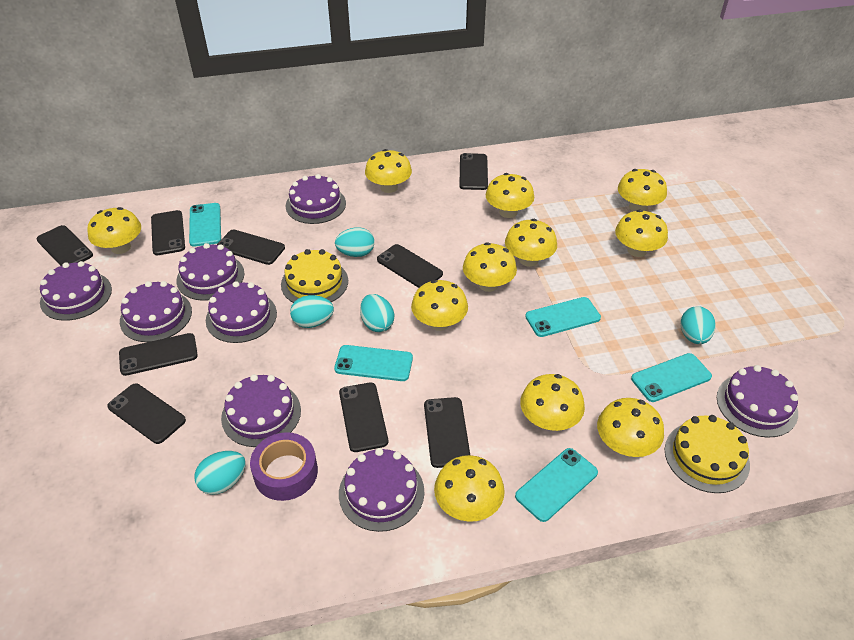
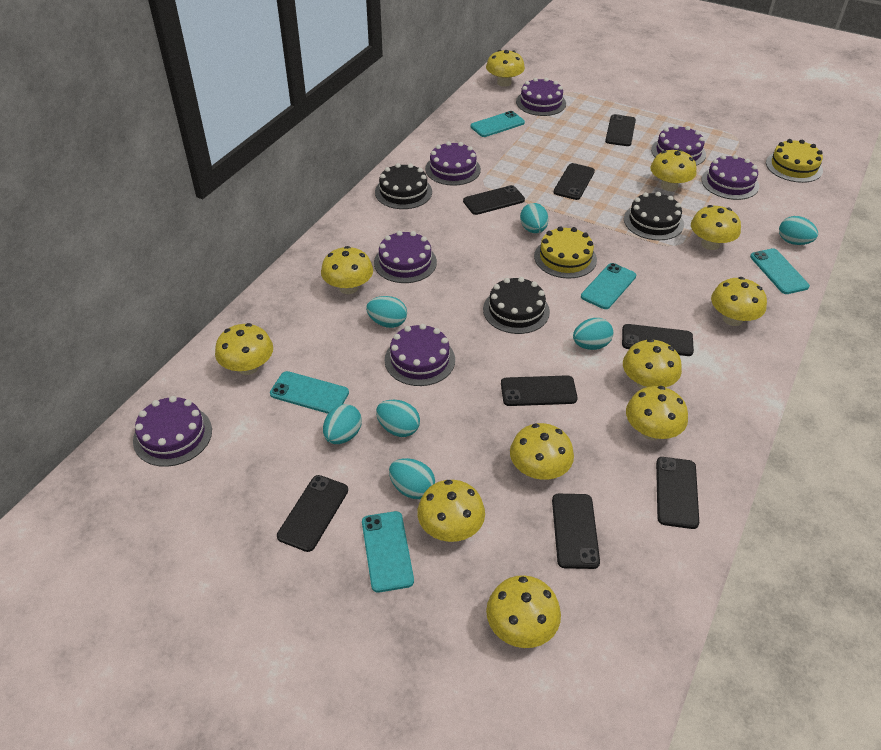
black cake: none = 0 -> [375,163,432,209] [483,277,550,334] [624,192,684,240] = 3
black phone: [37,225,93,266] [107,384,186,444] [119,333,198,376] [151,210,185,255] [217,229,285,265] [339,383,388,452] [377,244,443,288] [424,397,470,468] [459,153,488,190] = 9 -> [277,475,348,552] [463,185,525,215] [501,375,578,406] [552,494,600,569] [553,163,595,200] [605,114,636,146] [622,324,694,356] [656,457,699,529] = 8
purple cake: [40,261,112,321] [120,281,192,342] [176,243,244,301] [206,281,277,343] [221,374,301,447] [285,174,346,224] [339,448,424,532] [717,365,798,438] = 8 -> [133,396,212,467] [374,231,437,283] [385,324,455,386] [425,141,481,186] [516,78,566,116] [651,125,706,166] [701,155,759,200] = 7
purple tape: [250,432,318,501] = 1 -> none = 0
turquoise egg: [194,451,246,495] [290,295,334,328] [335,227,374,257] [360,294,394,332] [680,306,716,344] = 5 -> [323,404,362,444] [366,296,407,328] [376,400,420,437] [389,458,435,499] [520,203,549,233] [573,318,613,350] [779,216,818,245] = 7

